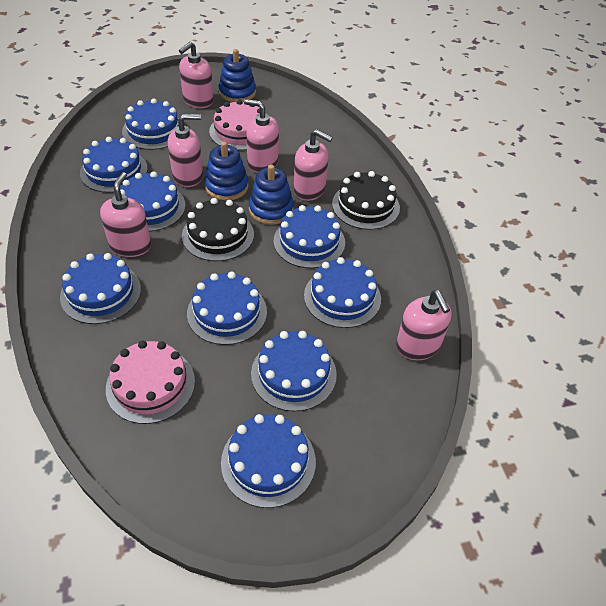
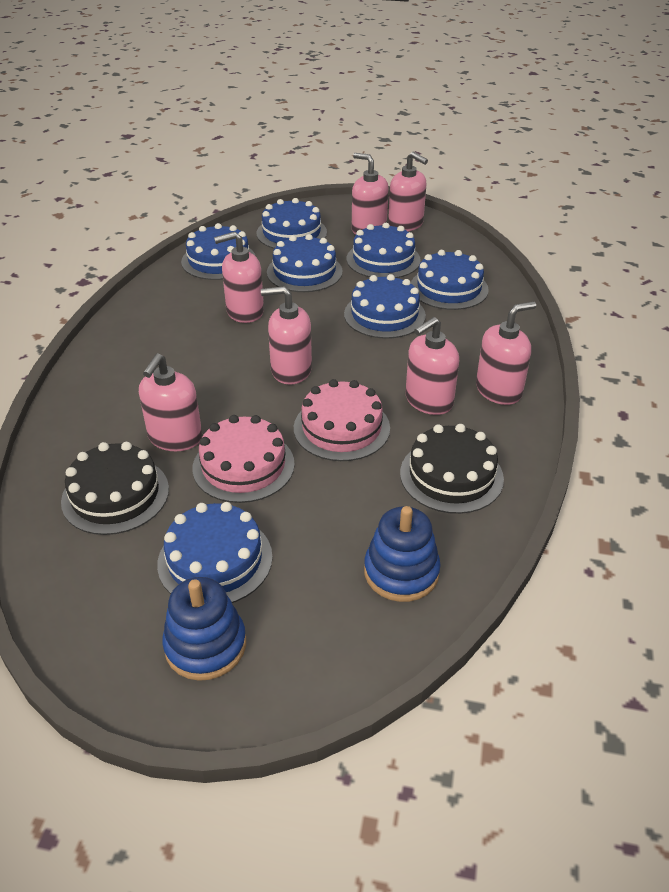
blue cake: [60,253,141,324] [80,137,148,193] [120,171,186,232] [122,98,179,150] [187,272,267,345] [221,414,316,508] [251,331,337,412] [274,205,345,268] [304,257,381,328] = 9 -> [157,502,273,603] [181,223,255,280] [256,198,327,249] [267,234,343,292] [344,274,426,339] [347,223,421,278] [411,250,489,310] = 7
blue stacking toy: [204,142,249,201] [219,49,256,102] [249,165,294,225] = 3 -> [162,577,246,681] [364,506,441,602] = 2
pink soap dispenser: [100,172,151,257] [168,114,203,187] [179,42,214,108] [244,99,279,173] [294,129,333,201] [396,290,452,360] = 6 -> [139,353,202,451] [214,232,264,323] [261,286,312,385] [352,153,389,235] [388,151,428,231] [405,317,459,415] [476,301,536,405] = 7

